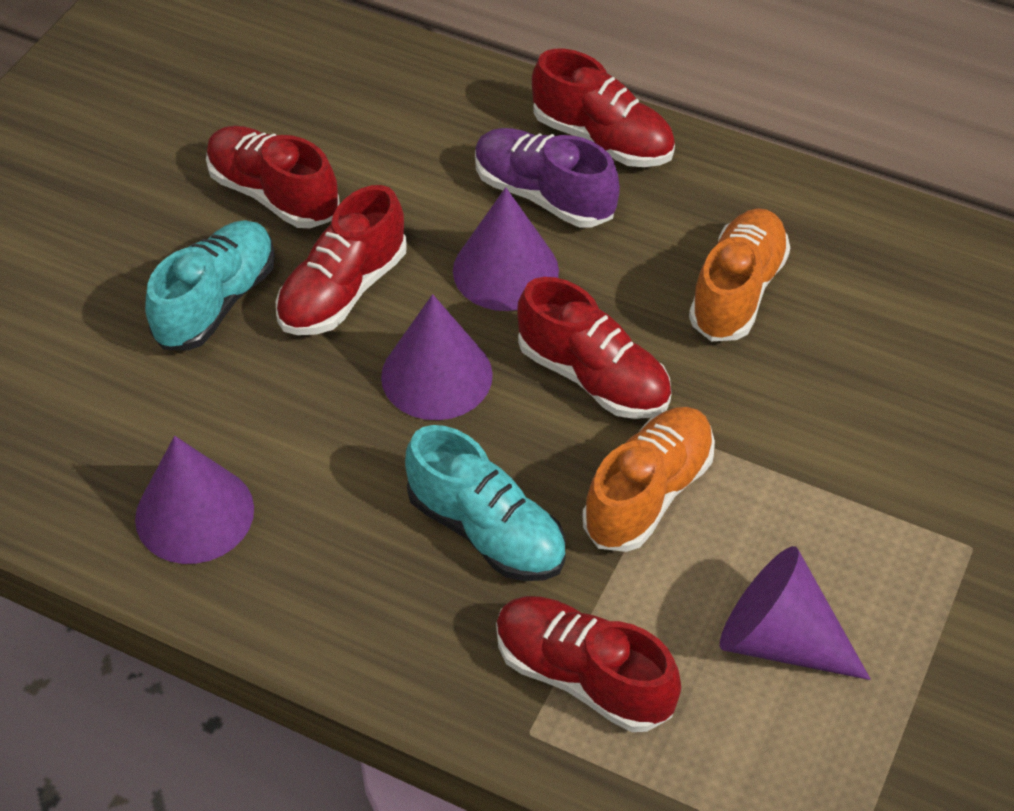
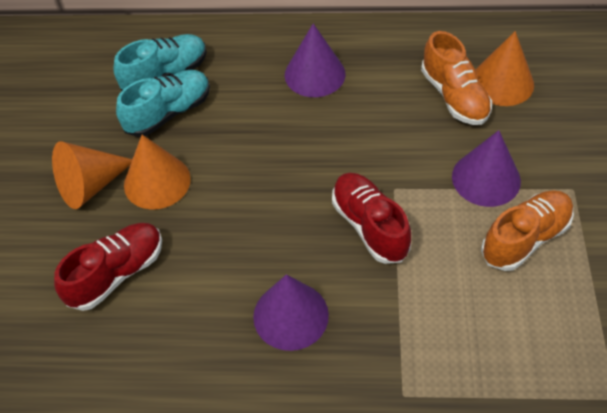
orange cone: none = 0 -> [52,141,132,209] [124,135,191,210] [475,31,534,106] = 3
purple cone: [135,436,254,564] [381,294,493,420] [453,187,559,311] [720,546,871,680] = 4 -> [253,274,329,351] [285,23,346,97] [452,130,521,207] = 3
purple shoe: [475,128,620,227] = 1 -> none = 0
red shoe: [206,126,340,228] [276,185,407,335] [496,596,681,732] [517,277,671,419] [532,49,675,167] = 5 -> [54,223,162,311] [332,173,411,264] = 2

